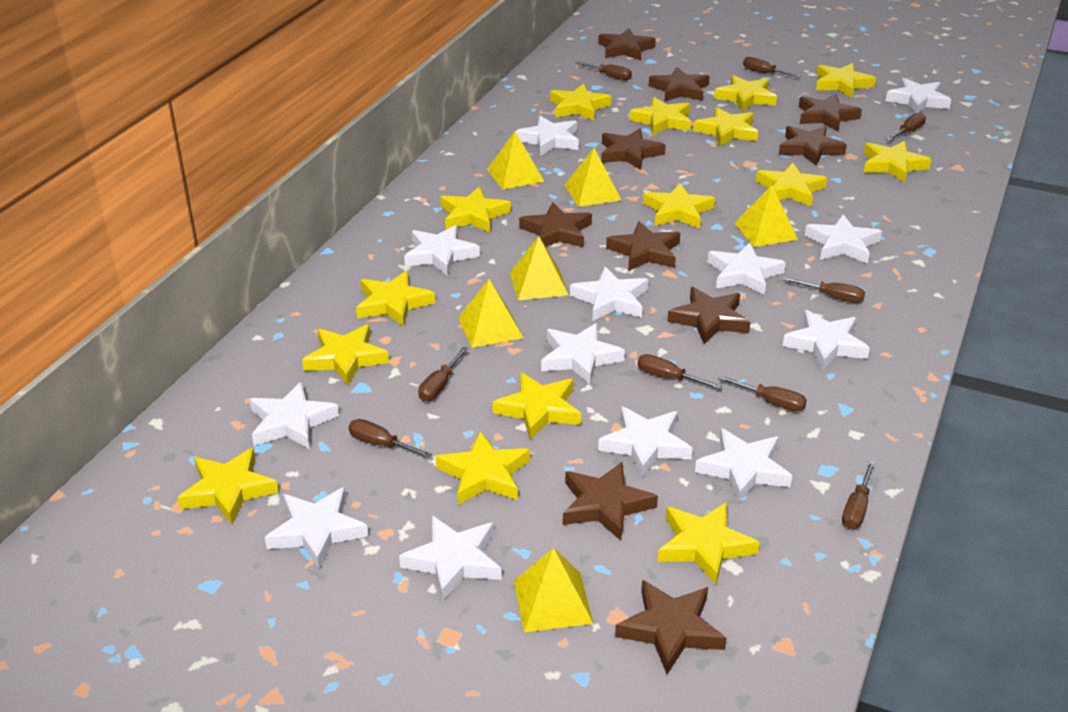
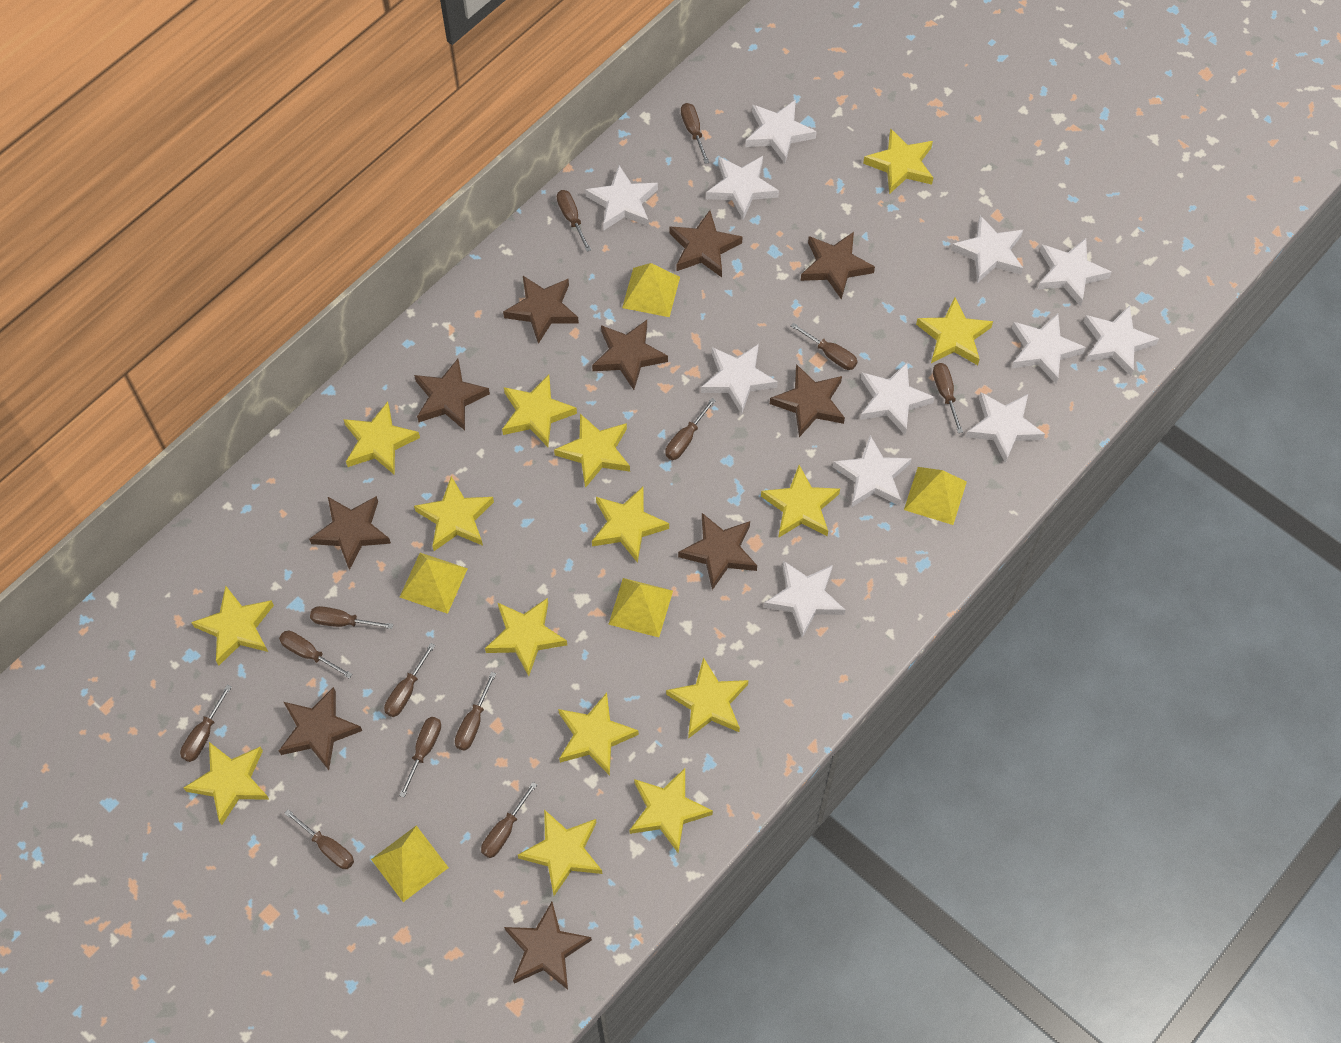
brown screwdriver: [349,419,432,458] [418,347,468,401] [575,61,632,80] [637,354,722,389] [718,376,807,411] [743,57,801,77] [783,277,865,303] [842,461,876,529] [886,113,926,141] = 9 -> [180,685,232,762] [279,631,353,679] [284,809,354,869] [310,606,393,629] [384,643,435,717] [399,717,441,797] [455,672,496,751] [481,782,537,858] [557,190,591,252] [665,398,716,460] [681,103,710,164] [791,323,858,370] [933,363,963,433] = 13
white star: [250,382,339,449] [265,487,368,569] [399,516,502,602] [404,225,480,276] [516,116,579,156] [541,323,625,384] [570,267,648,321] [598,406,692,477] [695,428,792,503] [708,243,786,295] [783,310,870,370] [805,214,882,264] [886,78,951,114] = 13 -> [585,165,658,230] [701,344,778,414] [706,156,779,220] [745,100,817,163] [764,561,845,638] [833,435,912,508] [860,363,935,435] [951,215,1023,283] [966,392,1045,463] [1012,313,1086,384] [1038,238,1112,307] [1083,305,1159,376] = 12
yellow pyramid: [458,279,523,348] [487,132,544,190] [510,236,569,300] [514,548,594,632] [564,148,621,207] [735,185,798,247] = 6 -> [371,826,449,902] [400,553,468,614] [608,578,673,637] [622,263,680,317] [904,467,967,525] = 5

